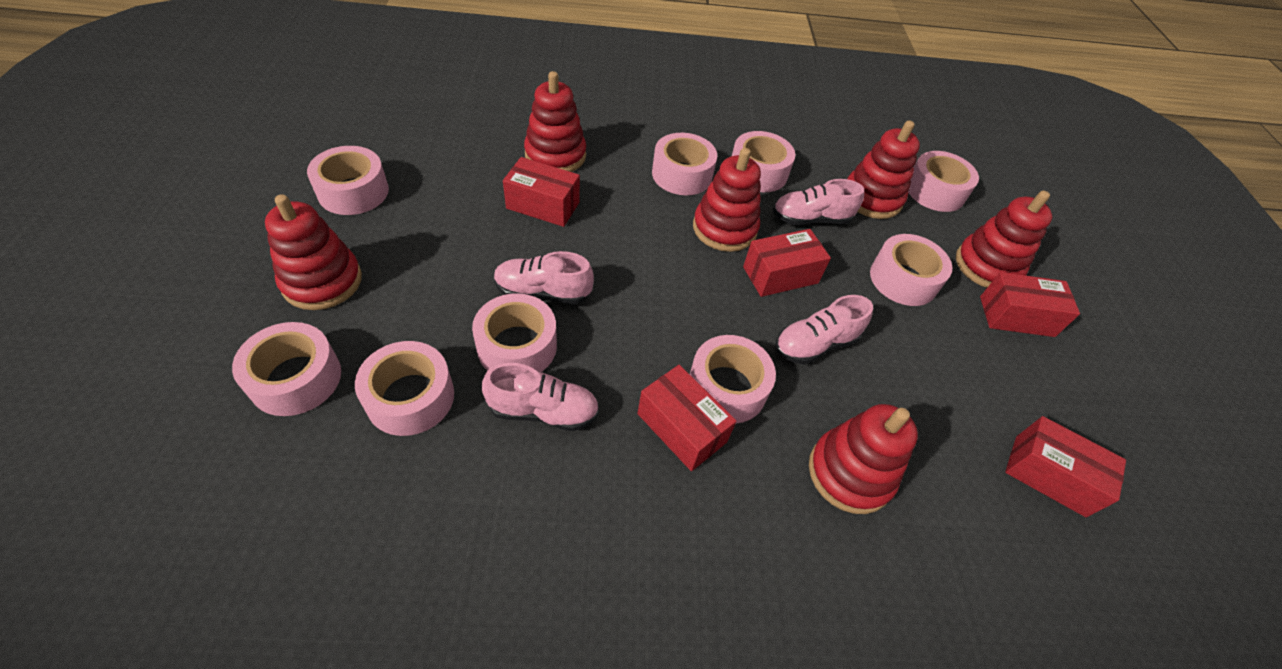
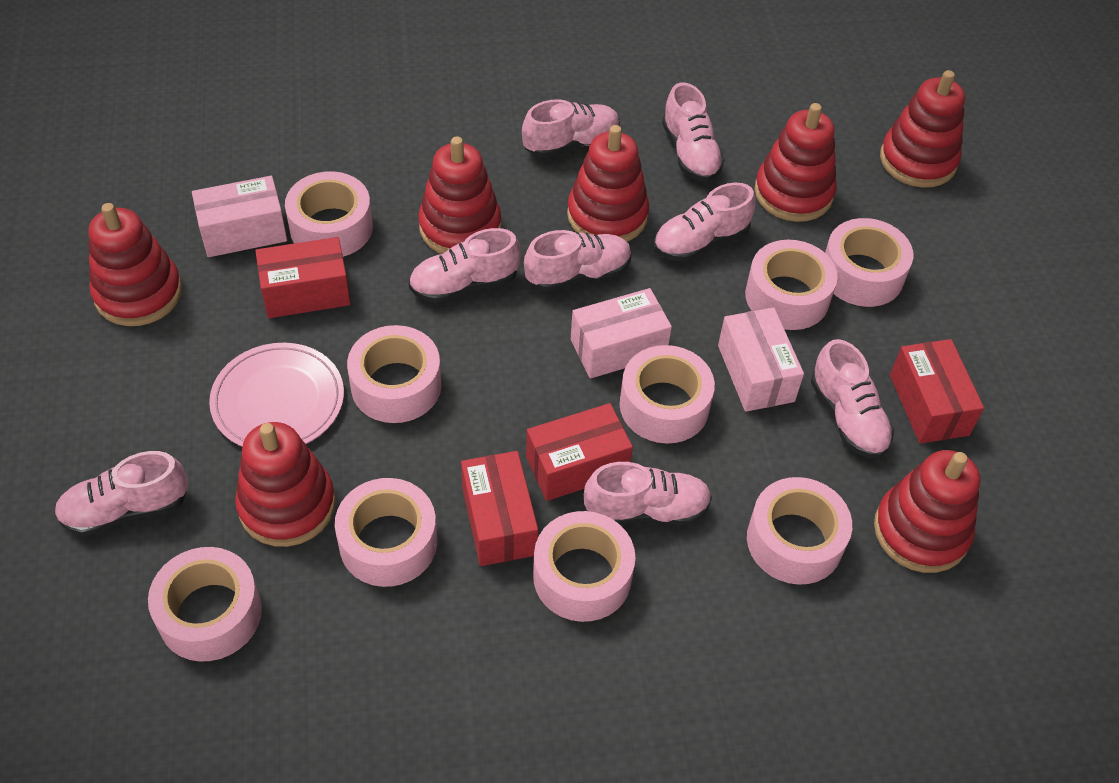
pink box: none = 0 -> [192,176,287,257] [571,288,672,379] [718,307,804,412] = 3
pink plate: none = 0 -> [209,343,344,447] = 1
pink shoe: [482,363,599,431] [494,251,594,304] [773,179,864,225] [775,295,873,365] = 4 -> [54,451,188,536] [409,228,521,303] [522,99,620,158] [524,230,632,292] [584,462,712,525] [653,183,755,262] [662,82,724,182] [811,339,894,458] = 8
red box: [503,157,580,227] [637,365,737,471] [743,229,831,297] [980,272,1080,337] [1005,416,1126,517] = 5 -> [255,237,351,318] [461,451,538,566] [526,403,633,501] [890,339,984,444] = 4
red stacking toy: [265,194,362,310] [524,71,586,172] [693,148,761,252] [809,404,918,514] [847,120,920,219] [956,191,1052,288] = 6 -> [88,203,182,326] [235,422,336,547] [418,136,501,254] [567,125,649,242] [754,103,837,222] [874,450,980,573] [880,70,965,188] = 7

